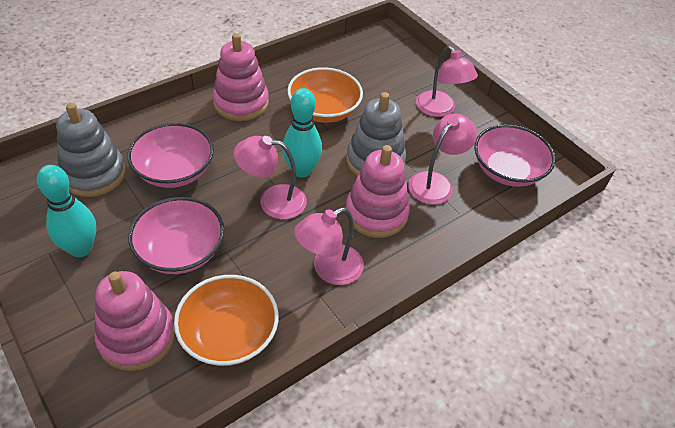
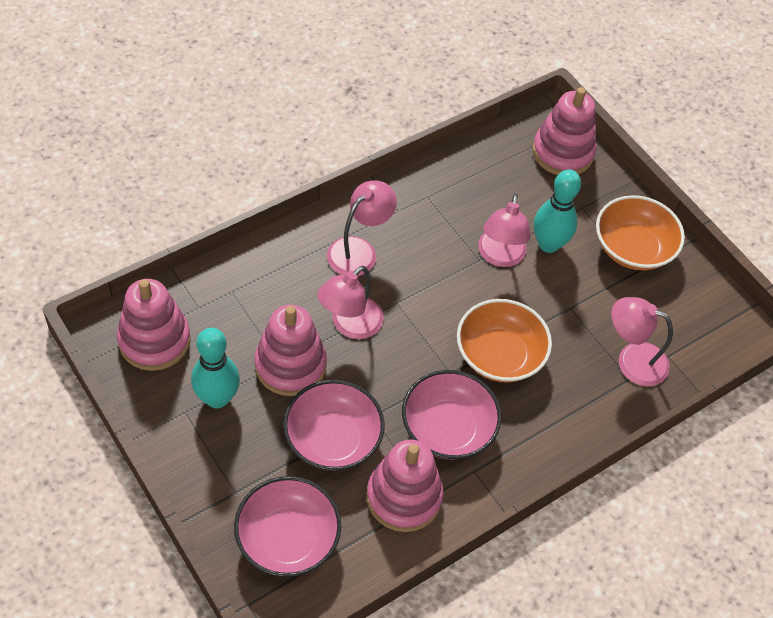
grey stacking toy: [56,103,126,197] [346,92,406,176] = 2 -> none = 0
pink stacking toy: [95,271,175,371] [212,33,269,121] [346,145,410,238] = 3 -> [117,279,191,371] [254,305,327,396] [366,439,443,532] [532,87,596,175] = 4

